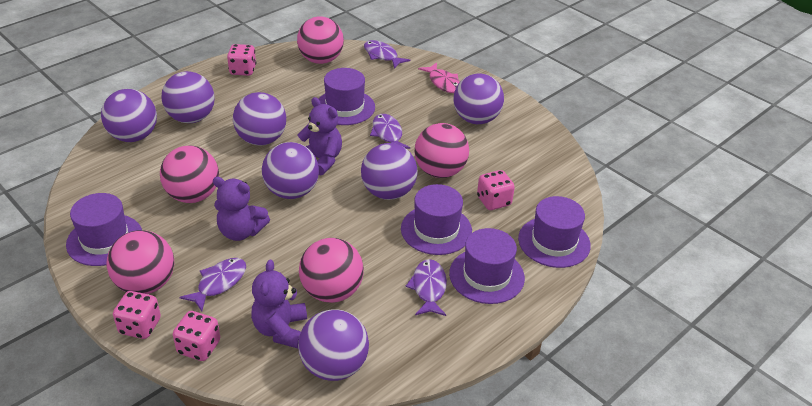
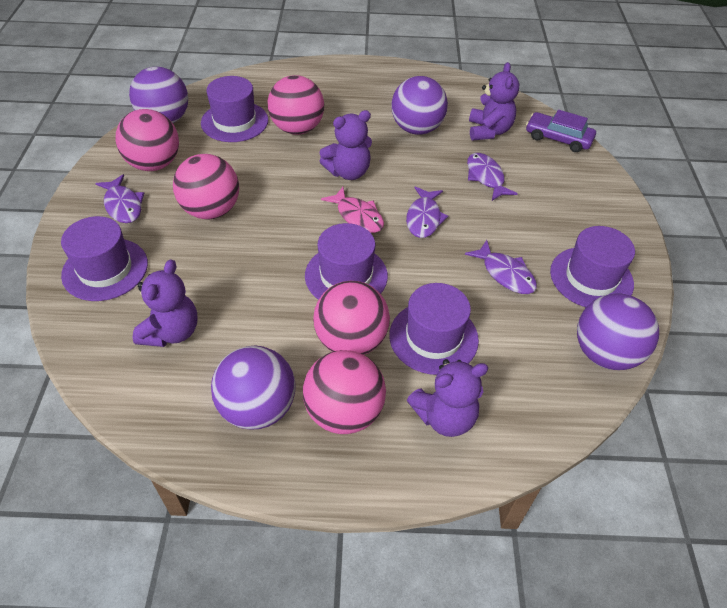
pink dice: [113,291,161,339] [173,311,220,361] [227,44,256,76] [477,170,515,210] = 4 -> none = 0
purple ball: [101,89,157,142] [161,71,215,123] [233,92,286,145] [262,142,319,199] [298,309,369,381] [361,143,417,200] [453,74,504,124] = 7 -> [129,67,188,123] [211,346,296,430] [391,76,448,135] [577,293,659,370] = 4
purple car: none = 0 -> [526,110,596,152] = 1
purple teddy bear: [213,177,270,241] [251,259,307,348] [297,97,342,176] = 3 -> [133,259,198,347] [320,110,372,180] [407,359,488,437] [469,62,519,140] = 4

